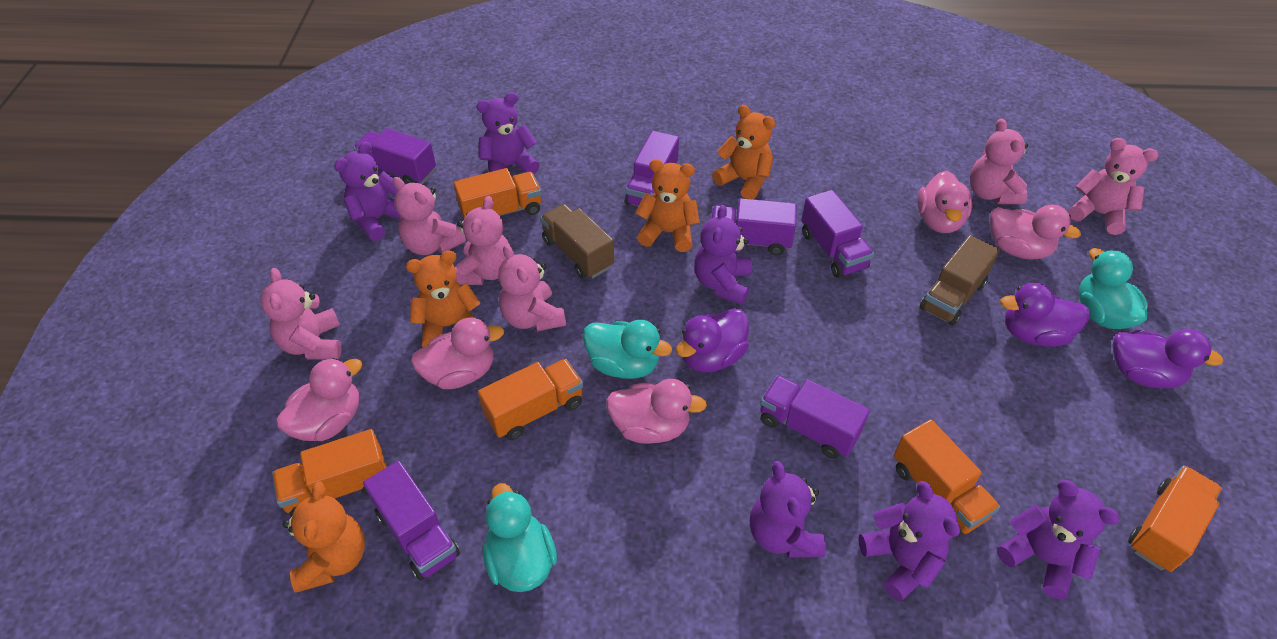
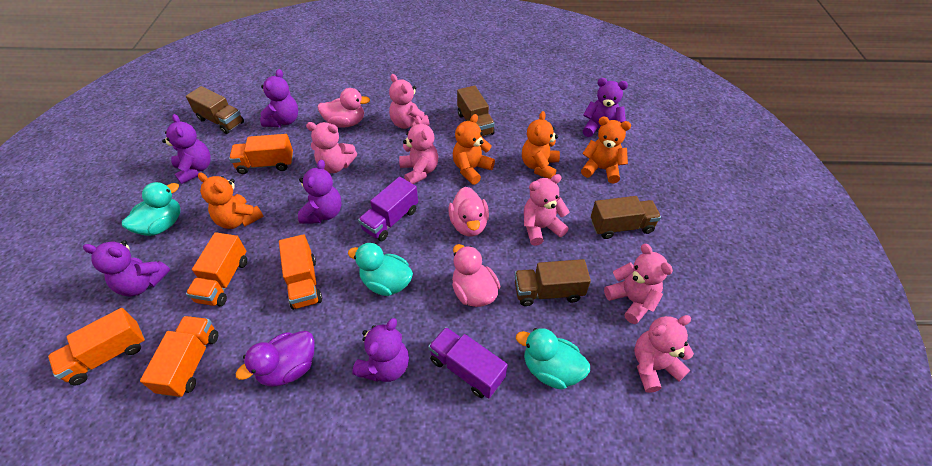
brown truck: [540,204,614,279] [920,235,1000,326] = 2 -> [186,86,244,134] [457,85,495,137] [515,259,591,306] [591,196,661,239] = 4
pink duck: [276,358,362,441] [411,317,504,389] [606,379,707,444] [917,171,972,233] [990,205,1081,260] = 5 -> [318,88,370,128] [448,187,489,237] [452,244,501,307] = 3
purple duck: [676,308,749,373] [1000,283,1090,347] [1113,329,1223,388] = 3 -> [236,331,315,387] = 1
purple truck: [354,128,436,184] [363,461,460,581] [625,131,679,206] [711,198,797,255] [760,375,870,459] [801,190,874,278] = 6 -> [358,177,418,241] [428,327,508,399] = 2

